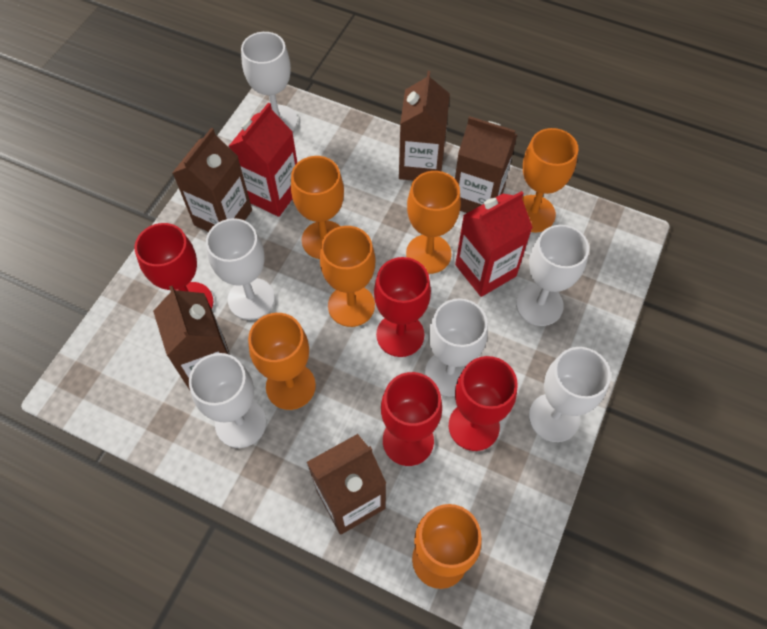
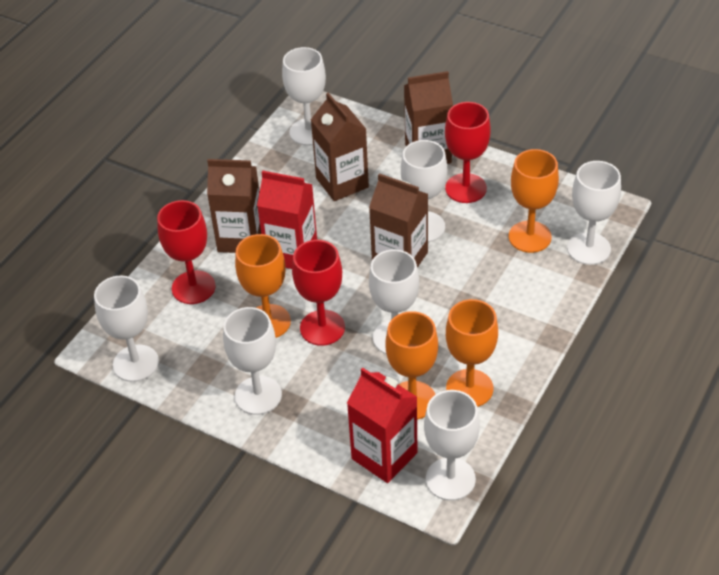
brown carton: [153,286,230,390] [173,128,252,232] [307,434,386,535] [399,71,450,181] [455,116,518,213] = 5 -> [207,159,261,253] [311,93,369,201] [369,173,428,268] [404,71,453,164] = 4
orange goblet: [248,313,316,410] [291,156,344,259] [320,226,375,327] [406,171,461,274] [412,504,482,589] [522,128,578,232] = 6 -> [235,234,291,338] [385,311,438,419] [446,299,498,407] [509,149,559,253] = 4
red goblet: [134,223,213,309] [374,257,431,357] [381,372,442,466] [449,356,517,451] = 4 -> [157,200,216,304] [292,240,345,346] [445,102,491,203] = 3
white goblet: [189,353,266,448] [206,218,275,320] [241,32,298,131] [425,298,488,397] [516,225,589,326] [529,347,611,442] = 6 -> [94,276,159,382] [223,307,282,415] [282,47,326,146] [369,249,419,354] [401,140,447,242] [424,390,480,501] [567,161,621,265] = 7

